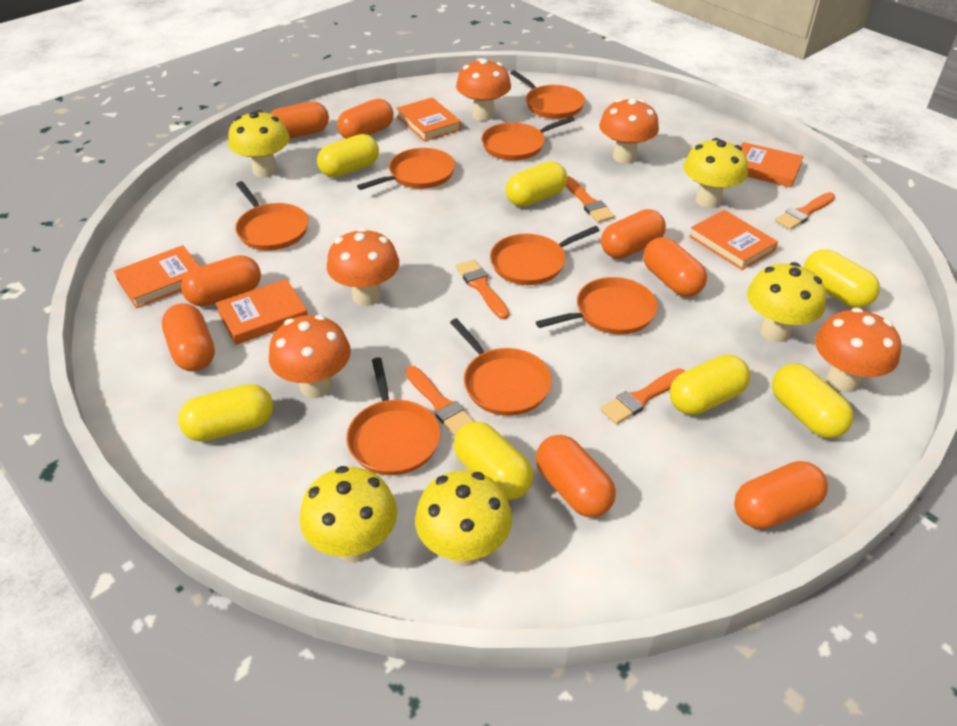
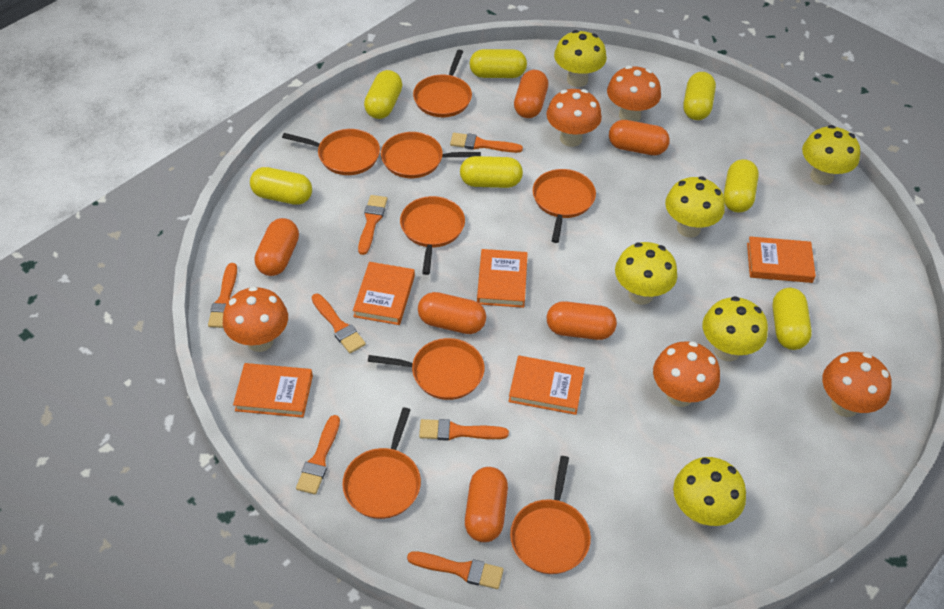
orange brush: [405,366,474,436] [456,259,509,319] [566,176,615,223] [600,368,685,424] [775,192,835,230] = 5 -> [208,263,237,328] [296,415,340,494] [311,294,366,353] [358,195,387,255] [407,551,504,589] [419,419,509,441] [450,133,523,153] = 7
orange capsule: [162,303,215,371] [181,255,261,307] [270,101,329,138] [337,98,394,139] [536,435,616,517] [601,209,666,259] [643,237,707,297] [734,461,828,529] = 8 -> [255,218,299,276] [418,292,486,334] [465,467,508,542] [514,70,548,118] [547,301,617,340] [609,120,670,155] = 6
yellow mushroom: [228,110,290,177] [300,466,397,562] [415,470,512,566] [683,138,748,208] [747,262,826,342] = 5 -> [554,30,607,87] [615,242,677,305] [665,176,725,238] [673,457,746,526] [703,296,768,361] [802,125,860,185] = 6

